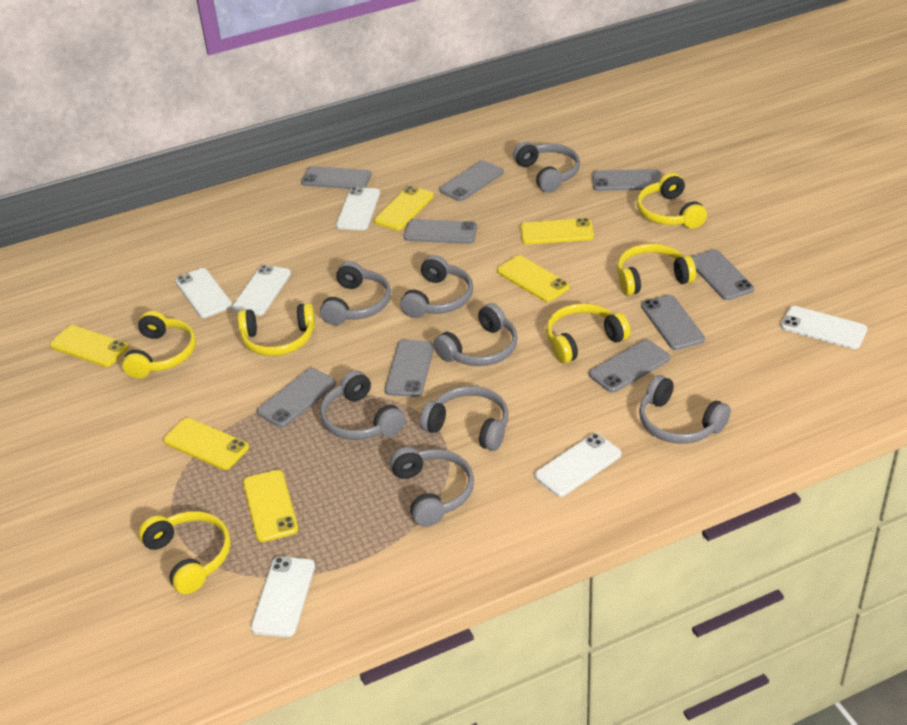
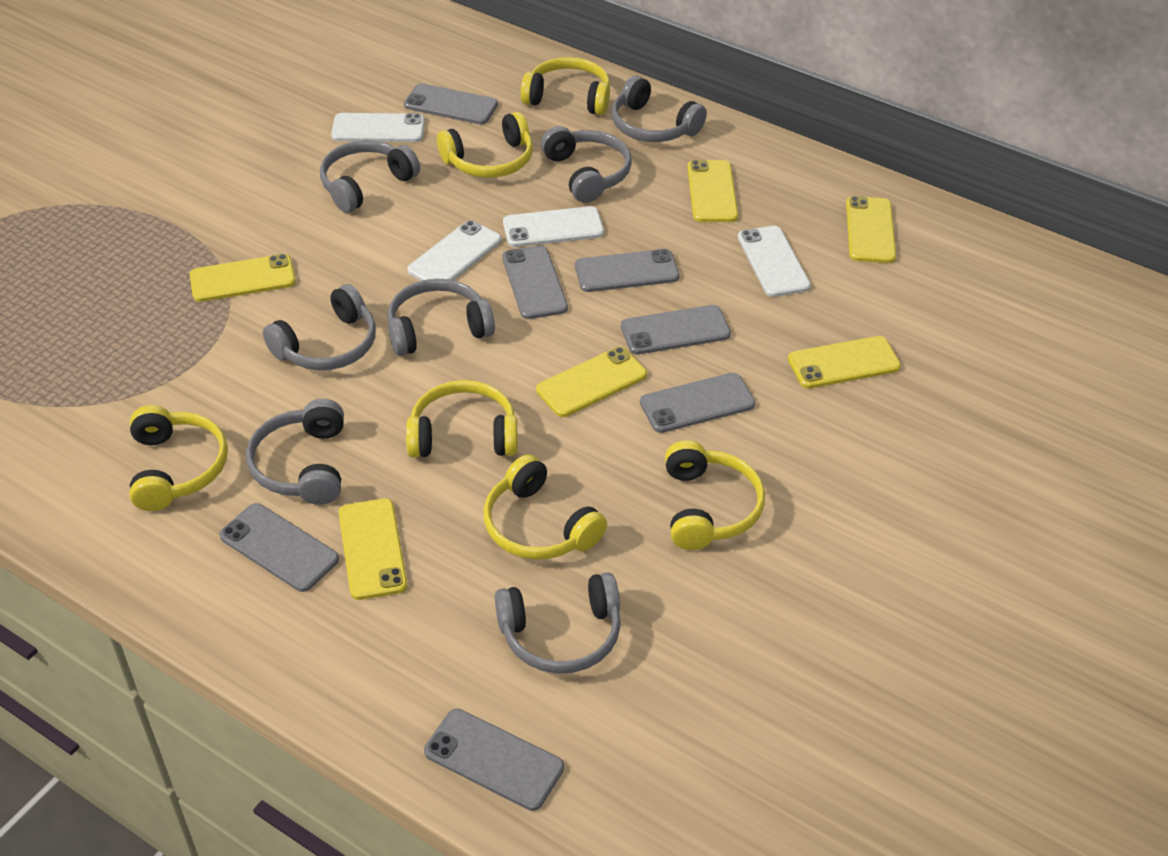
grey headphones: [320,261,391,325] [320,370,405,440] [390,447,474,527] [400,255,473,318] [420,386,509,451] [434,303,518,366] [513,142,580,193] [639,375,731,444] = 8 -> [246,399,344,505] [263,284,376,370] [320,140,420,213] [387,278,495,356] [495,572,621,674] [541,126,632,203] [612,76,707,142] = 7
grey phone: [257,368,336,428] [301,166,371,189] [385,340,434,397] [404,219,477,244] [439,160,504,201] [589,339,670,393] [592,169,661,191] [641,295,705,350] [690,249,754,300] = 9 -> [219,503,339,592] [404,83,498,124] [424,709,564,811] [502,246,568,319] [575,249,679,292] [621,305,731,355] [640,373,755,433] = 7
white phone: [175,268,232,318] [232,265,291,316] [251,556,315,637] [336,187,380,230] [535,433,622,497] [780,306,867,349] = 6 -> [331,113,425,142] [407,220,501,281] [503,206,604,247] [738,226,811,297] = 4

